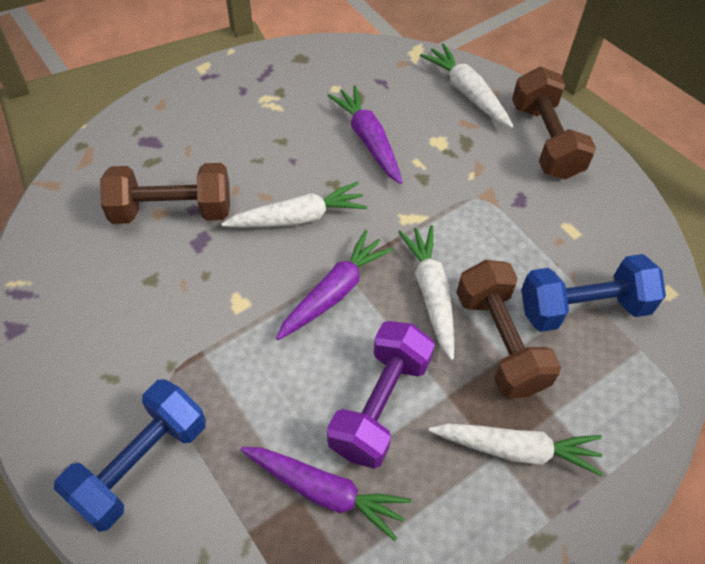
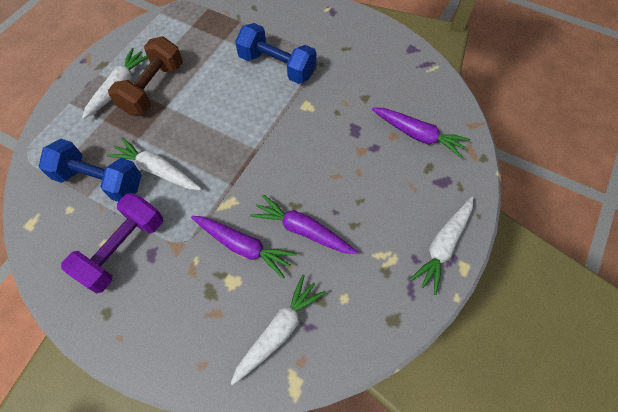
brown dumbbell: [100,163,230,224] [456,260,561,398] [512,67,596,179] = 3 -> [108,37,183,115] = 1

